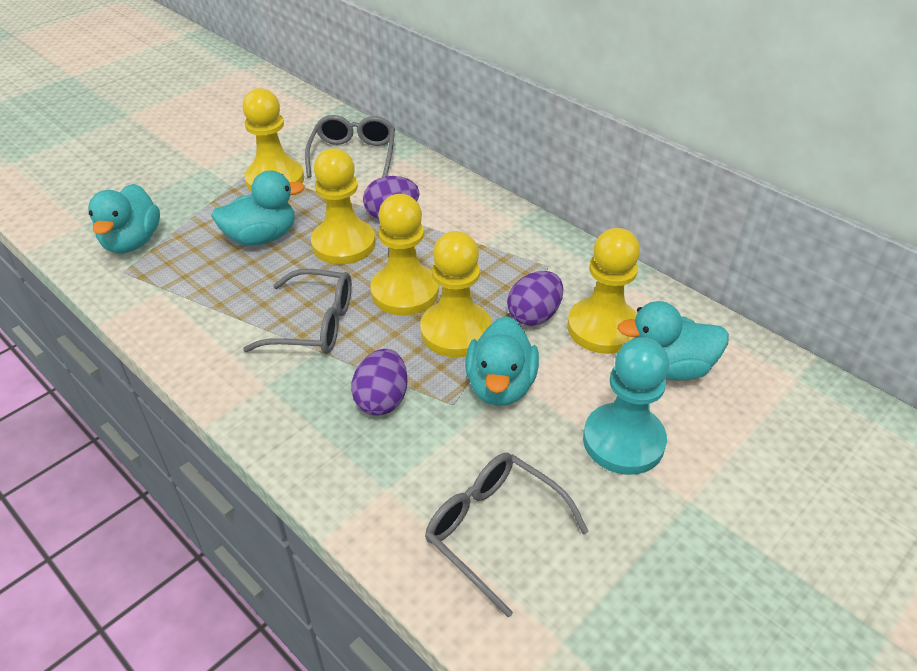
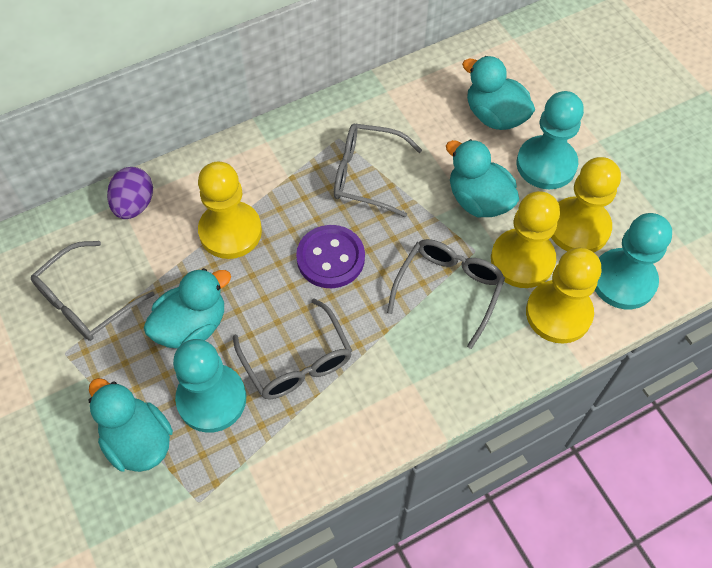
grey glasses: [243,269,352,354] [305,115,395,178] [425,453,589,617] = 3 -> [31,241,155,341] [233,299,352,400] [334,123,422,218] [387,239,505,349] = 4
purple button: none = 0 -> [296,225,365,288] = 1
purple egg: [351,349,408,416] [363,176,419,219] [507,271,563,326] = 3 -> [107,167,153,219] = 1
turquoise pawn: [583,337,669,475] = 1 -> [173,339,246,433] [516,91,584,189] [595,213,672,309] = 3
yellow pawn: [242,88,304,192] [311,148,376,265] [370,194,439,316] [420,231,492,357] [567,228,640,354] = 5 -> [198,162,262,259] [491,191,560,288] [526,248,601,344] [551,157,621,252] = 4

